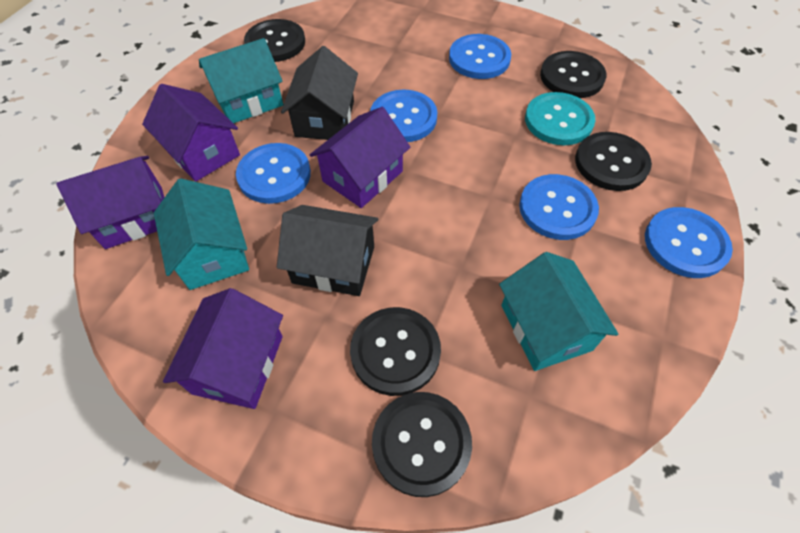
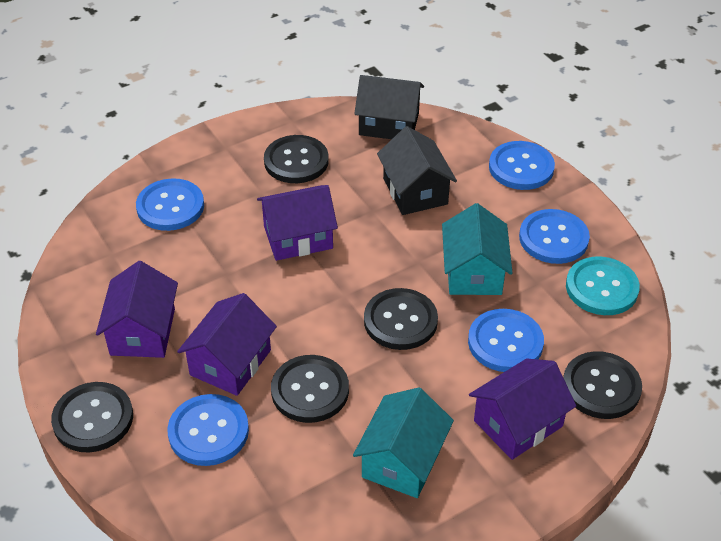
turquoise house: [154,178,249,290] [199,38,284,123] [499,252,618,371] = 3 -> [353,387,454,498] [442,203,513,295] = 2

